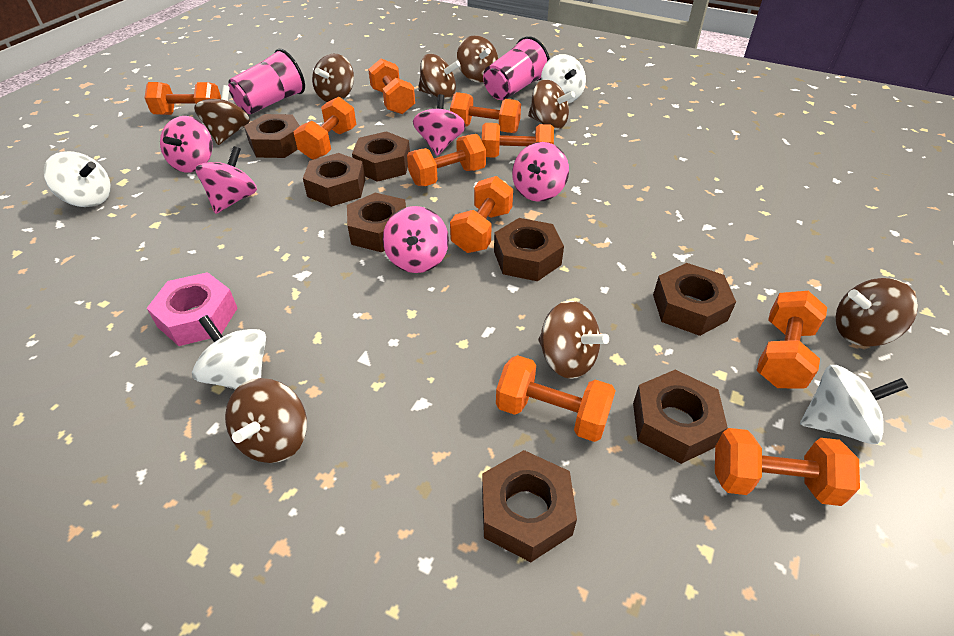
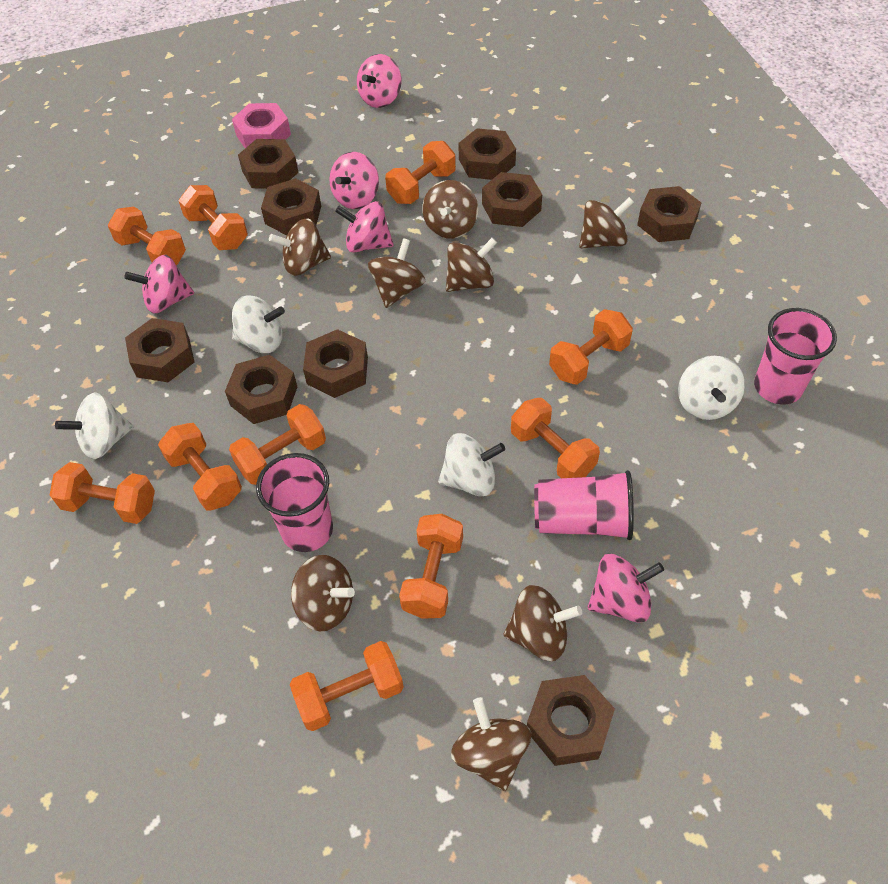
brown nut: [244,114,300,158] [303,153,365,207] [347,193,406,252] [352,131,410,182] [482,450,577,562] [494,218,564,281] [633,370,728,464] [653,263,736,336] = 8 -> [125,318,194,382] [225,355,297,424] [238,139,298,189] [261,178,321,236] [303,329,368,398] [458,128,516,180] [482,172,542,227] [527,675,615,766] [637,186,701,242] = 9
pink cup: [228,49,305,114] [483,36,550,100] = 2 -> [256,453,333,552] [534,470,634,540] [754,308,837,405] = 3

